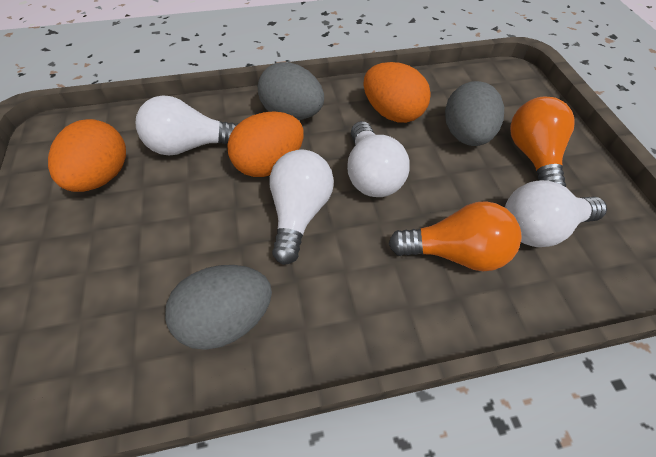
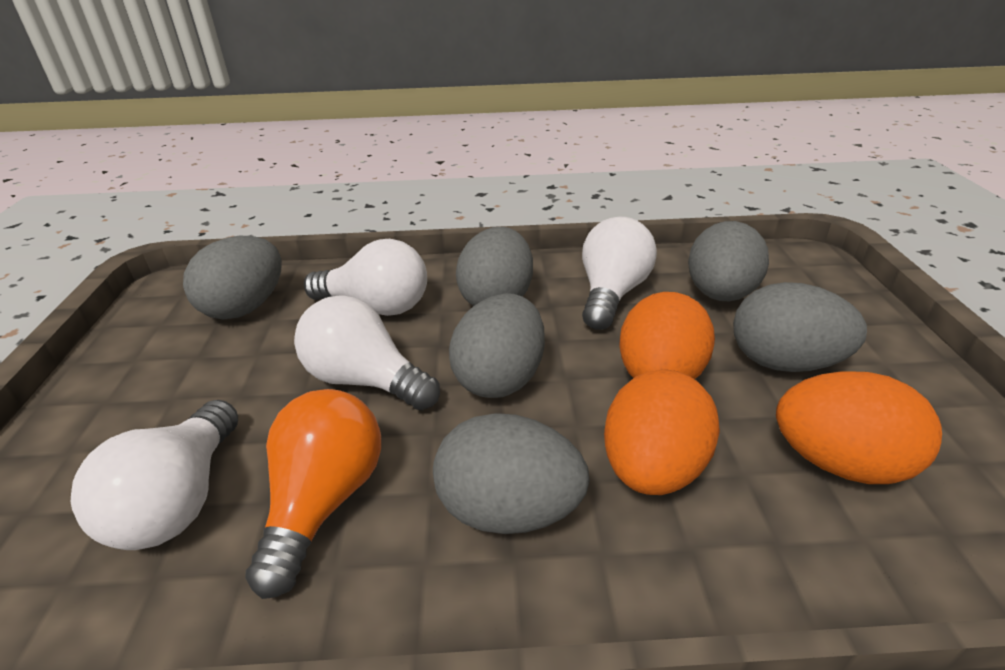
grey egg: [165,265,272,350] [258,62,324,120] [445,81,504,146] = 3 -> [183,236,282,320] [433,413,590,534] [449,293,545,398] [456,227,533,306] [688,221,769,301] [733,282,867,372] = 6
orange light bulb: [389,201,521,271] [510,97,575,187] = 2 -> [245,389,381,599] = 1

